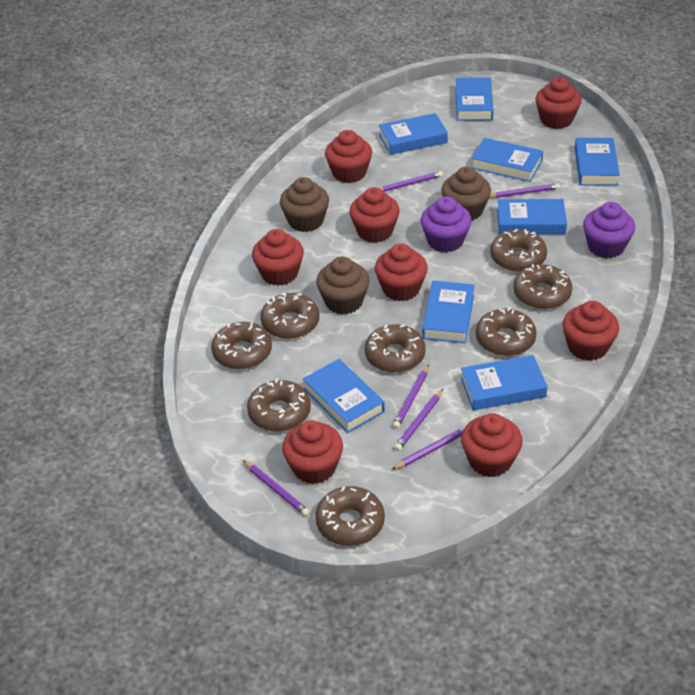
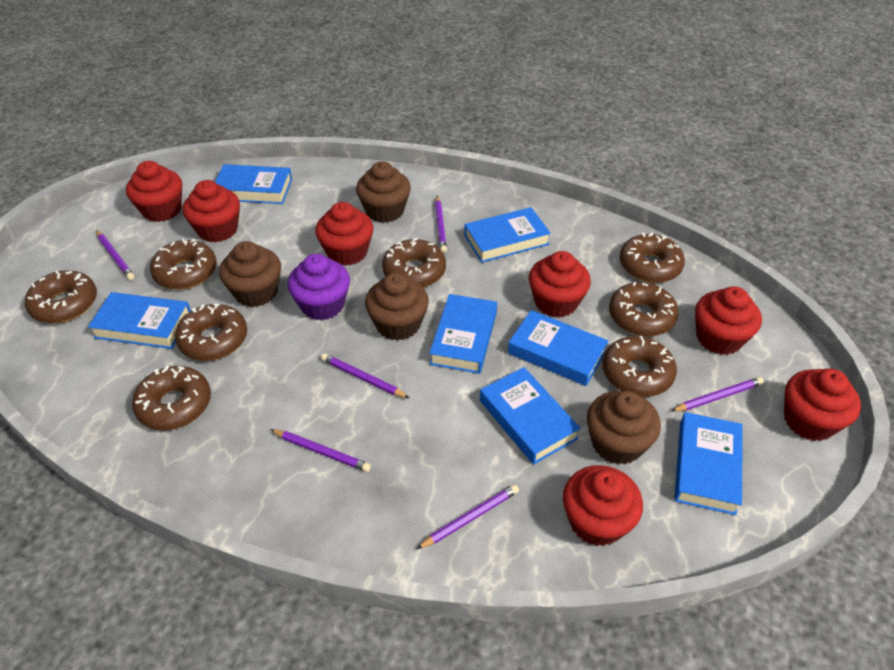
blue book: [303,359,385,433] [379,113,448,155] [422,281,475,343] [455,78,494,121] [461,355,548,410] [471,138,543,182] [497,199,567,234] [575,138,620,186] = 8 -> [88,292,191,349] [215,164,292,204] [429,294,497,374] [464,207,551,263] [480,367,581,465] [508,310,609,386] [674,412,743,515] = 7
brown cupcake: [280,177,329,232] [316,256,370,314] [441,167,491,220] = 3 -> [219,241,281,307] [356,161,411,223] [365,273,429,341] [587,391,661,465] = 4
purple cupcake: [421,196,472,252] [583,202,635,258] = 2 -> [288,254,350,320] = 1
red cupcake: [252,229,304,286] [282,420,343,484] [325,130,372,183] [349,187,400,243] [375,244,428,301] [461,413,523,477] [535,77,581,129] [562,301,619,361] = 8 -> [126,161,182,222] [183,180,240,242] [315,202,373,266] [529,251,591,318] [563,465,643,546] [695,286,762,355] [784,368,861,441] = 7

